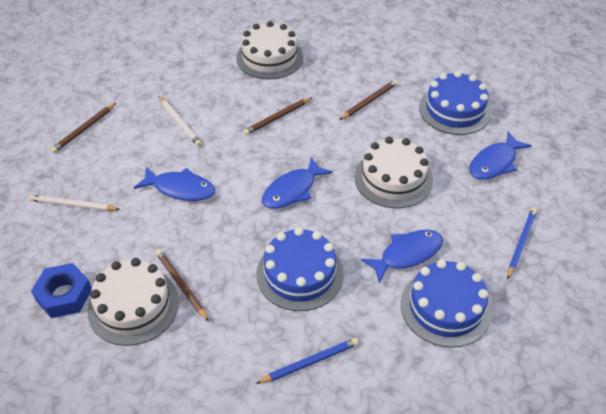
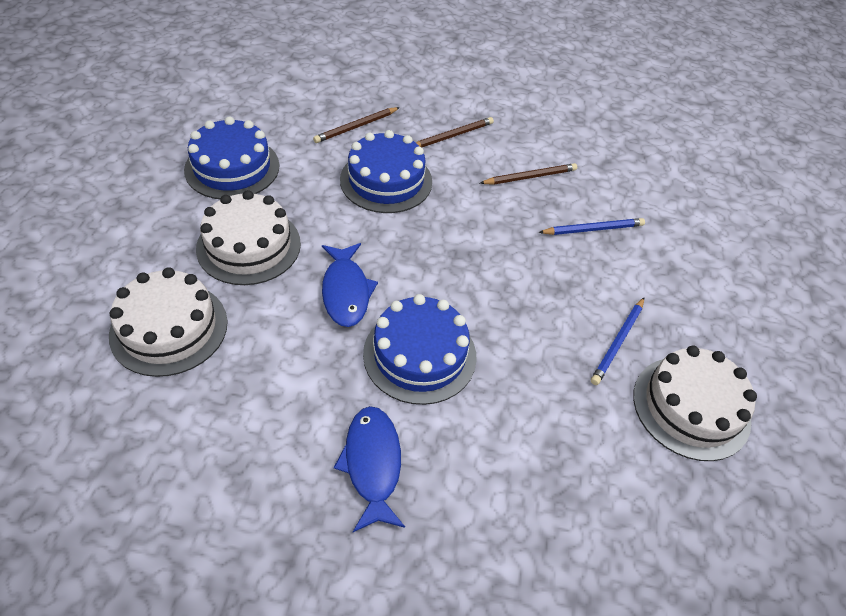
blue fish: [134,167,215,201] [262,157,333,209] [361,230,443,283] [469,131,532,180] = 4 -> [322,243,378,327] [334,406,405,532] = 2
blue nut: [31,263,92,318] = 1 -> none = 0
brown pencil: [50,103,116,153] [155,249,209,322] [243,97,312,135] [339,80,398,120] = 4 -> [313,107,400,143] [416,117,494,147] [480,163,577,185] = 3
white pencil: [29,195,120,211] [159,96,202,147] = 2 -> none = 0

